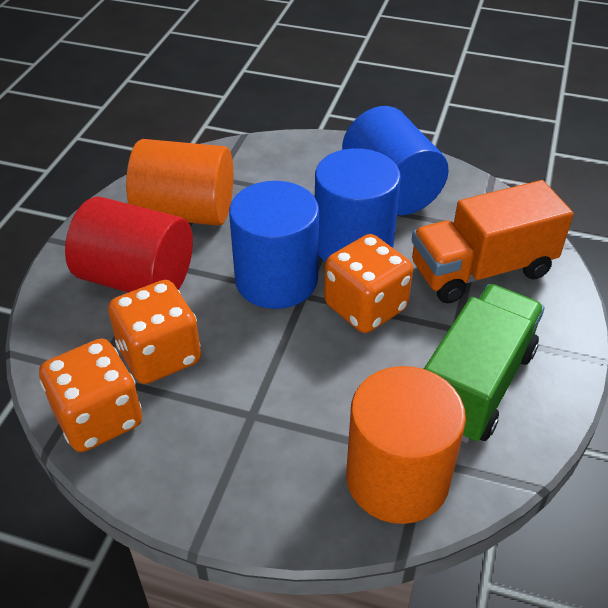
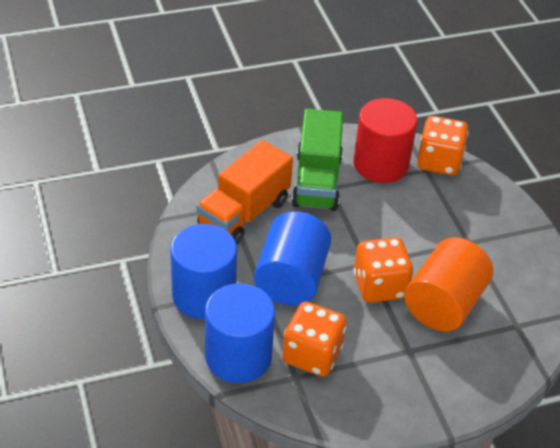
orange cylinder: [126,139,233,226] [346,366,466,524] = 2 -> [404,237,493,332] = 1

